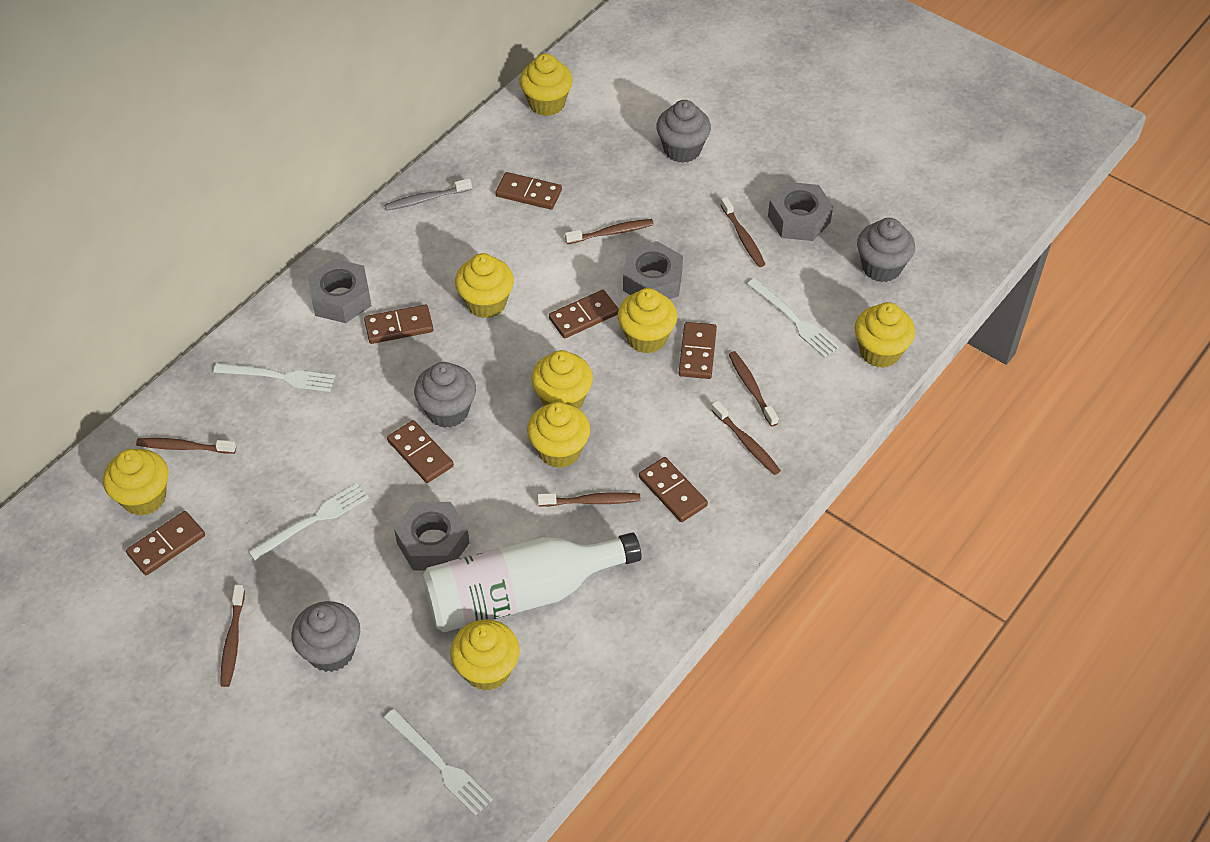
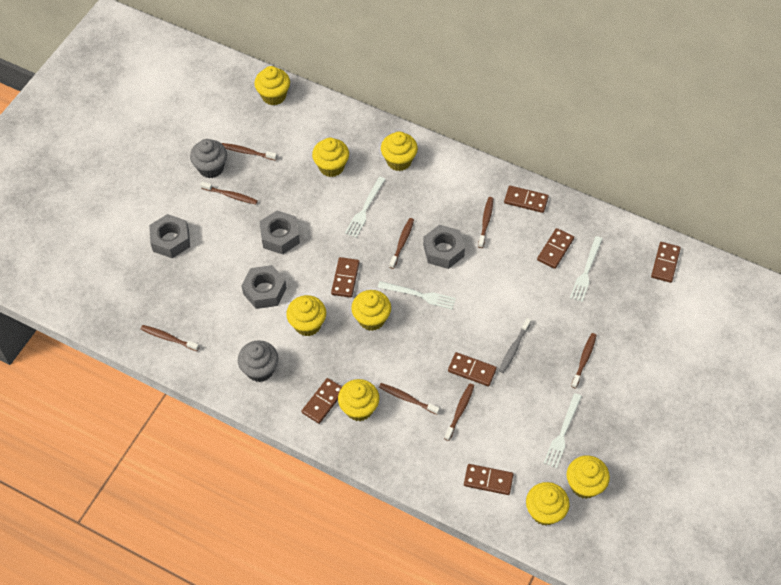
brown toothbrush: [136,438,236,454] [220,585,245,687] [538,492,641,507] [565,219,654,244] [711,401,781,475] [721,197,765,267] [728,351,779,427] = 7 -> [141,325,199,351] [200,181,258,204] [222,143,277,161] [379,383,440,415] [389,218,414,269] [444,384,474,441] [478,197,493,248] [571,333,597,389] = 8
grey cupcake: [291,601,360,672] [414,362,476,428] [656,100,711,163] [857,218,915,282] = 4 -> [190,139,227,178] [238,340,278,382] = 2
white bottle: [423,532,642,632] = 1 -> none = 0

